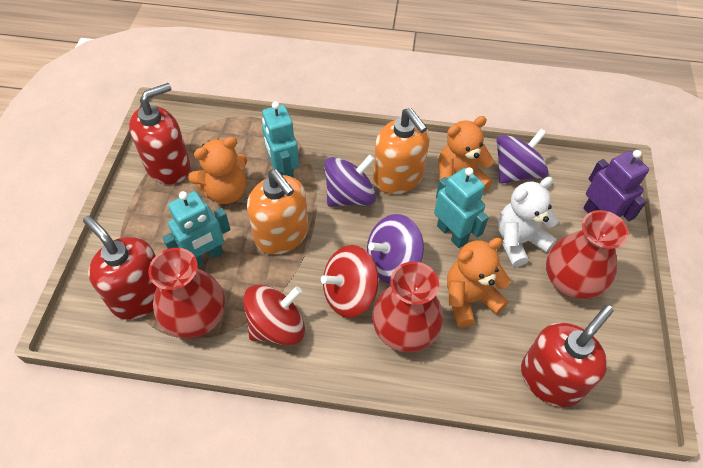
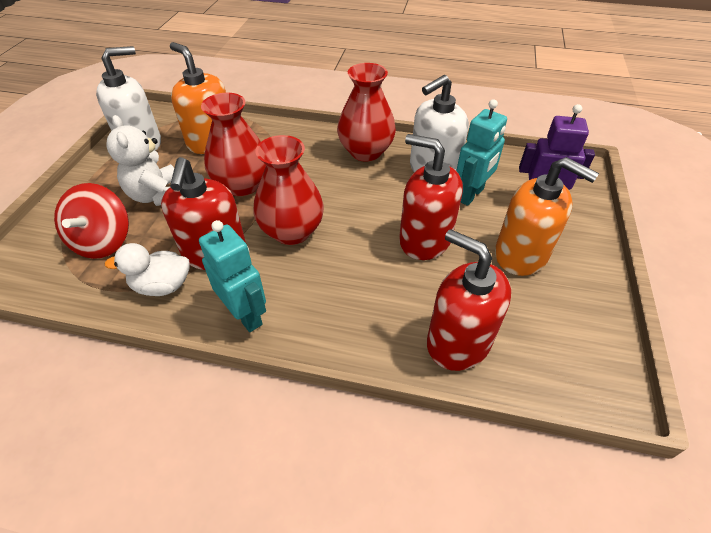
orange teddy bear: [188,137,247,204] [438,116,494,192] [447,238,511,328] = 3 -> none = 0
purple spinning top: [324,155,376,207] [367,214,424,283] [496,129,549,184] = 3 -> none = 0
red spinning top: [243,285,305,345] [321,245,379,318] = 2 -> [54,183,129,259] = 1
turquoise robot: [162,191,230,266] [262,101,299,178] [434,167,489,248] = 3 -> [199,220,266,332] [456,99,507,206] = 2
white duck: none = 0 -> [104,243,190,296] = 1
white soap dispenser: none = 0 -> [96,46,161,151] [410,75,469,172] = 2

